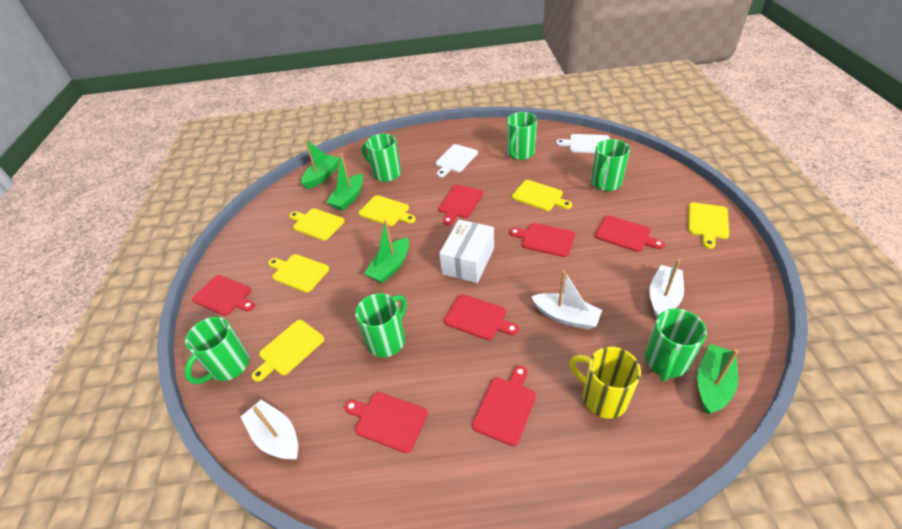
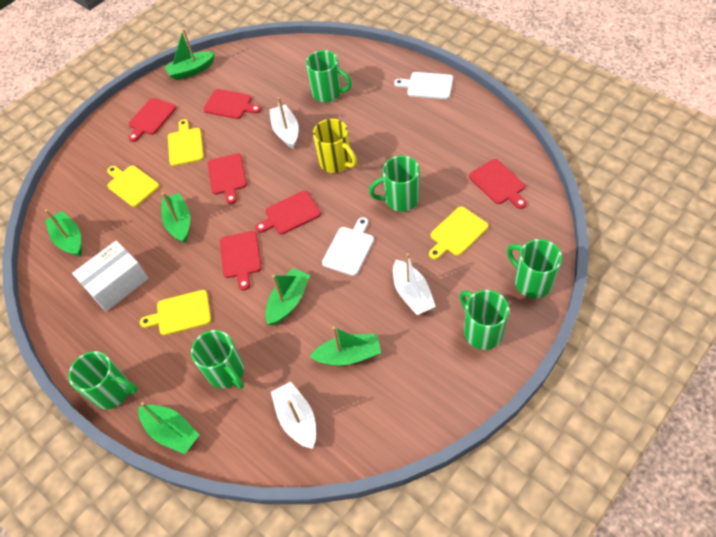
green boat: [301,139,340,189] [326,153,363,211] [364,220,409,284] [697,344,739,414] = 4 -> [45,209,82,257] [138,402,199,454] [161,192,190,243] [164,29,215,80] [265,268,310,325] [310,326,381,366] = 6
red cutting board: [192,275,255,316] [344,392,428,453] [439,185,483,225] [444,294,519,340] [472,366,536,446] [509,223,575,257] [595,215,665,252] = 7 -> [128,98,176,142] [203,89,261,119] [207,153,247,204] [220,231,262,290] [255,191,321,235] [469,159,527,209] = 6
yellow cutting board: [252,320,324,382] [268,254,329,293] [289,208,345,241] [359,195,416,226] [512,180,572,211] [688,202,729,249] = 6 -> [107,165,159,207] [140,290,211,335] [168,119,204,166] [429,207,488,259] = 4

